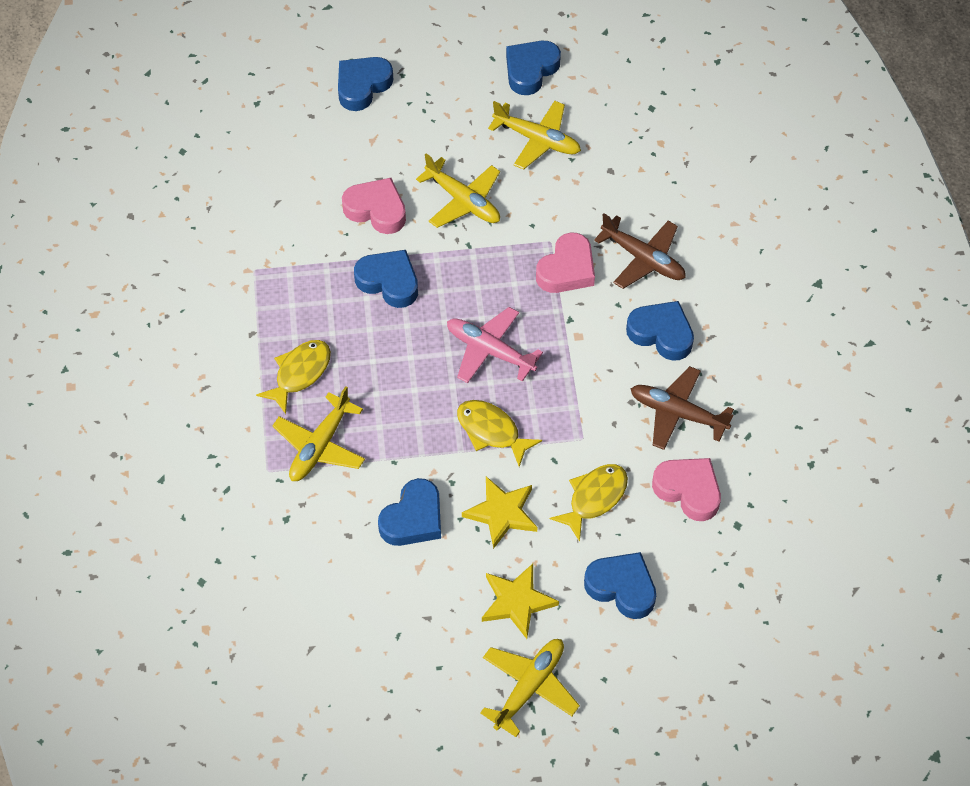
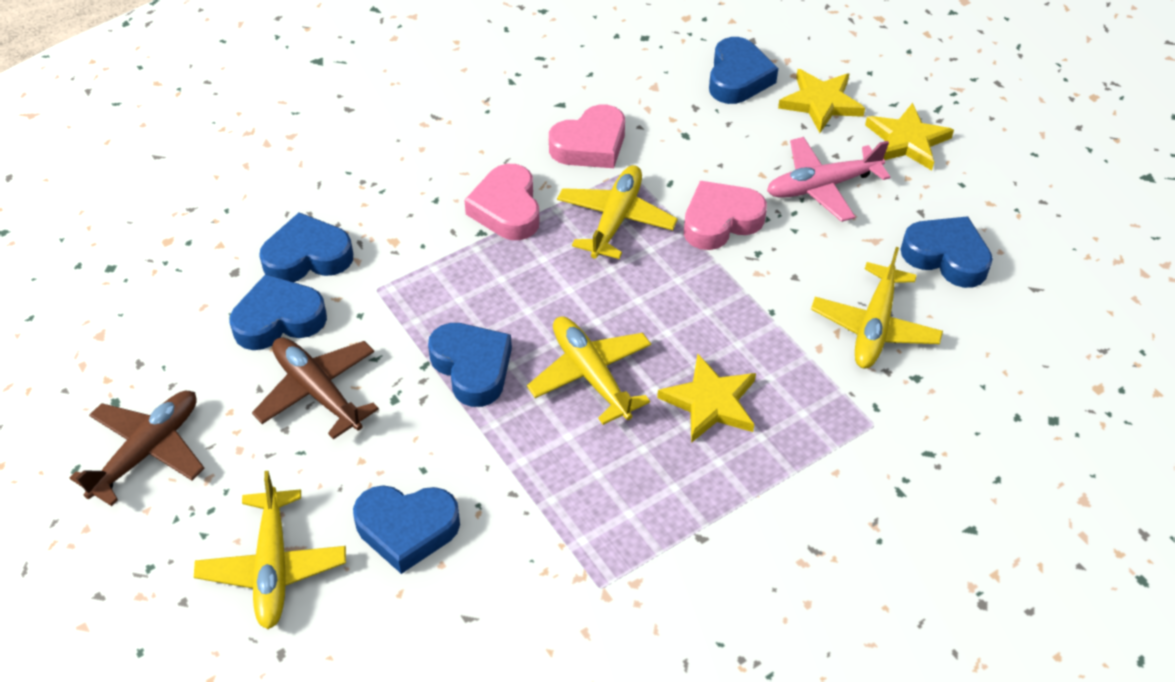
yellow fish: [256,340,331,414] [457,400,542,467] [550,464,628,541] = 3 -> none = 0
yellow star: [462,476,537,549] [482,564,559,639] = 2 -> [657,354,756,443] [778,69,865,133] [865,103,954,170] = 3

